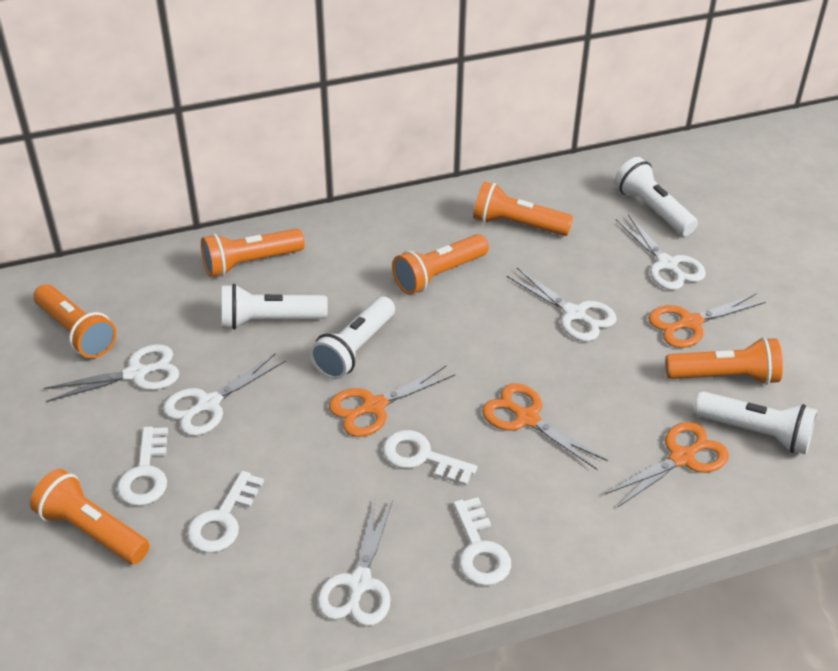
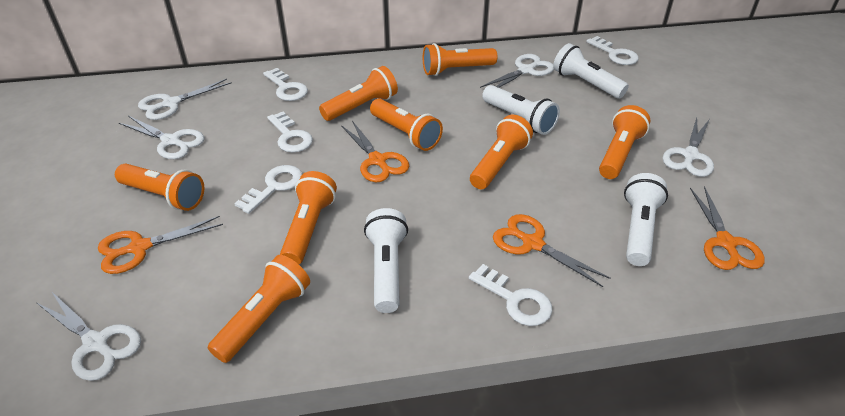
orange flashlight: [30,469,149,565] [33,284,116,358] [201,229,305,277] [392,234,489,295] [473,182,573,236] [665,337,783,385] = 6 -> [115,164,204,211] [208,255,310,363] [280,171,337,264] [319,66,398,121] [370,99,443,151] [423,43,498,76] [470,115,533,189] [599,105,650,179] = 8
white key: [117,427,168,506] [187,471,264,553] [383,430,477,486] [453,497,511,586] = 4 -> [234,165,302,214] [263,68,308,101] [267,112,313,152] [469,264,552,326] [586,36,639,65] = 5

